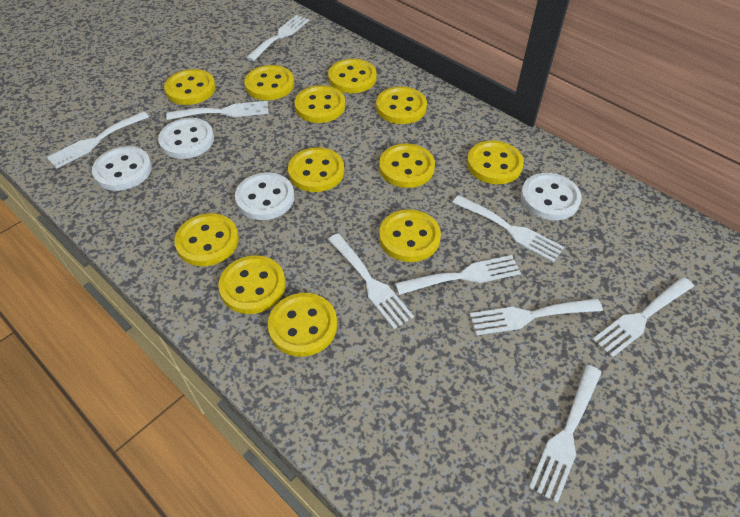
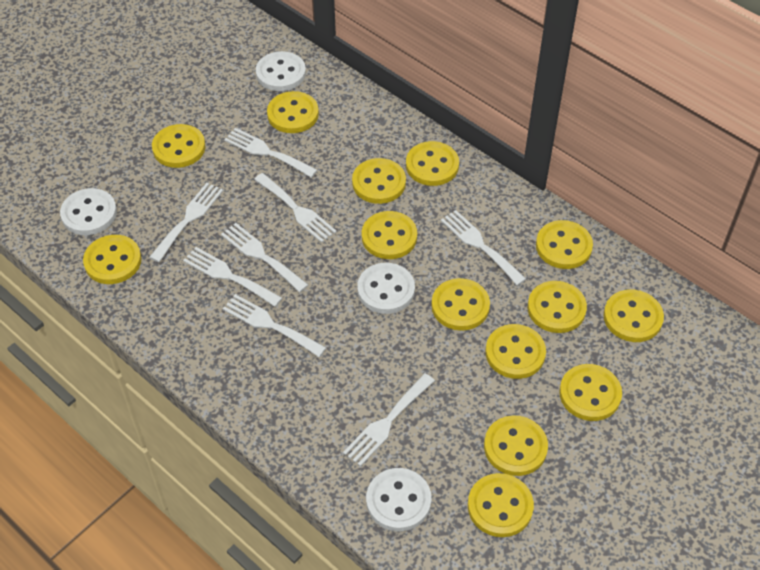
white fork: [47,111,149,169] [166,101,269,120] [246,15,309,61] [328,233,414,329] [395,255,521,295] [452,195,564,262] [469,298,603,335] [529,365,602,503] [592,277,694,358] = 9 -> [149,183,223,262] [183,247,282,307] [221,223,308,293] [223,294,326,357] [224,128,318,178] [254,173,337,243] [343,373,435,467] [441,210,526,286] = 8
yellow button: [164,69,216,105] [174,213,239,266] [218,255,286,314] [244,65,294,100] [268,293,337,357] [288,148,344,192] [294,85,345,123] [328,59,376,93] [376,86,427,124] [379,144,435,188] [379,210,441,262] [467,141,524,184] = 12 -> [83,235,142,284] [152,124,205,168] [267,91,319,133] [352,158,406,204] [362,211,417,259] [406,141,459,186] [431,278,490,331] [468,473,534,537] [484,415,548,476] [486,324,546,379] [528,281,587,333] [536,220,593,269] [559,364,622,421] [603,289,664,342] = 14

